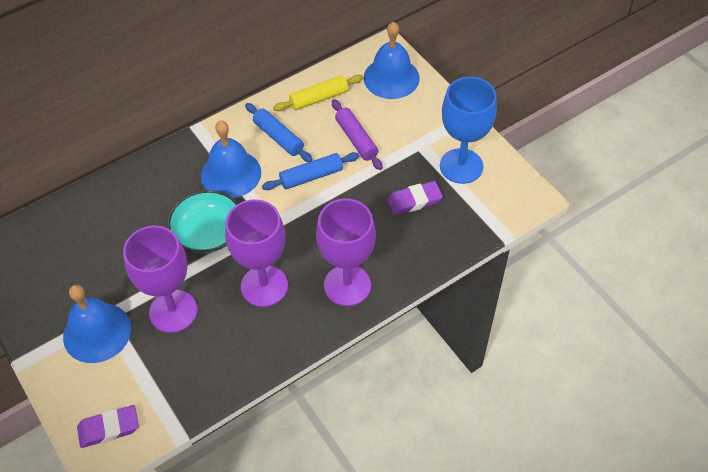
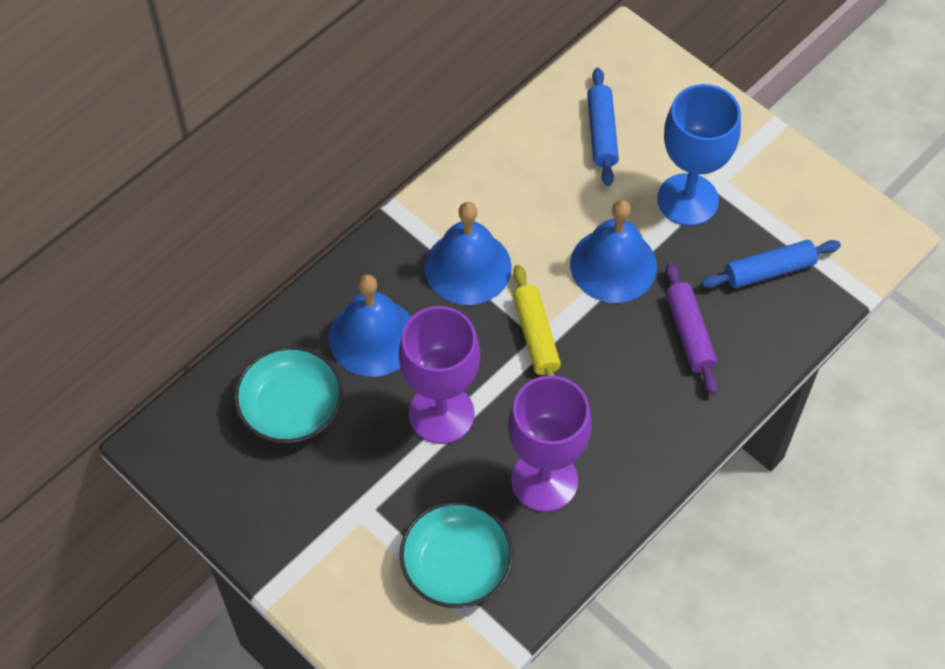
purple eraser: [77,405,139,448] [387,181,443,215] = 2 -> none = 0
purple goblet: [123,226,198,333] [225,199,288,307] [316,198,376,306] = 3 -> [399,306,480,444] [508,375,592,512] = 2
turquoise bowl: [167,190,238,253] = 1 -> [234,346,343,443] [399,501,514,608] = 2

